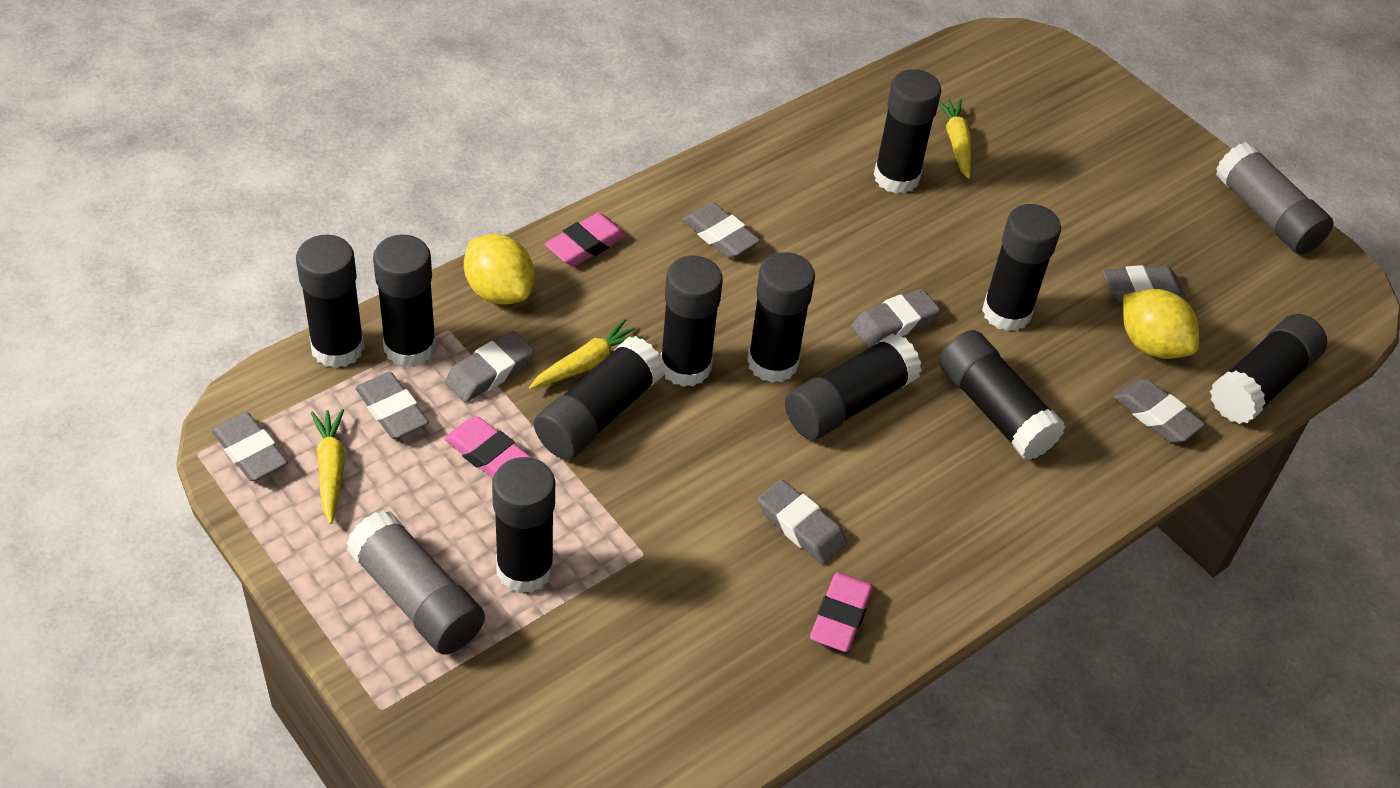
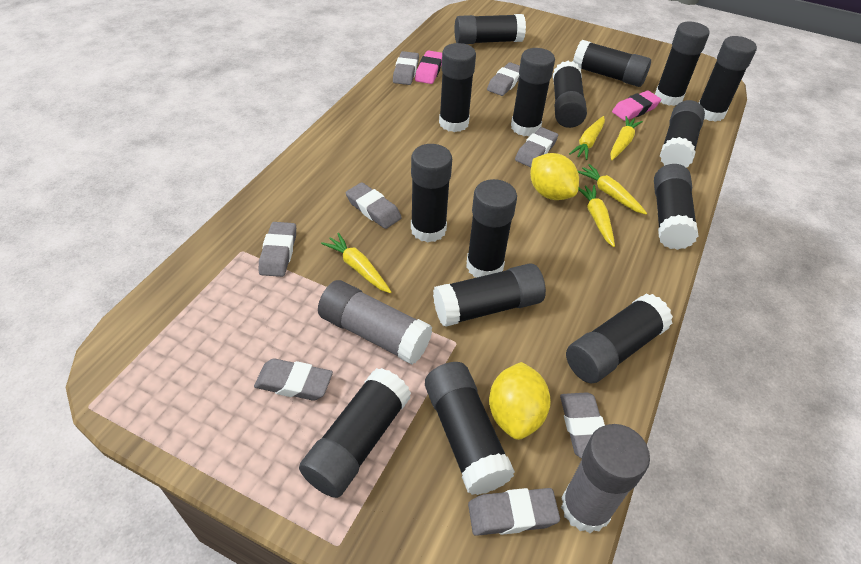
black glue stick: [296,235,365,368] [373,235,436,367] [492,457,555,593] [534,336,665,460] [660,256,723,387] [747,252,815,383] [785,333,922,440] [874,69,941,194] [939,330,1066,460] [982,204,1061,332] [1210,314,1328,424] = 11 -> [299,368,411,498] [411,144,452,242] [425,362,515,495] [433,263,546,327] [439,43,476,132] [455,14,526,44] [466,179,517,277] [511,48,555,136] [553,61,587,128] [566,294,673,384] [573,40,651,87] [654,164,698,250] [655,21,710,106] [660,100,705,167] [699,36,757,122] = 15
pink eraser: [444,416,532,478] [545,213,627,266] [810,572,873,652] = 3 -> [415,50,442,84] [612,91,661,121] = 2
yellow carrot: [311,409,345,524] [529,319,644,389] [938,99,971,179] = 3 -> [321,233,391,293] [569,116,605,160] [578,164,647,215] [578,185,615,247] [610,116,643,160] = 5

